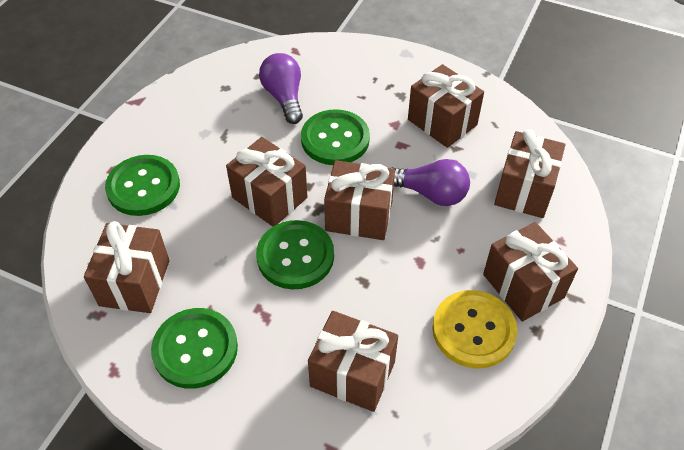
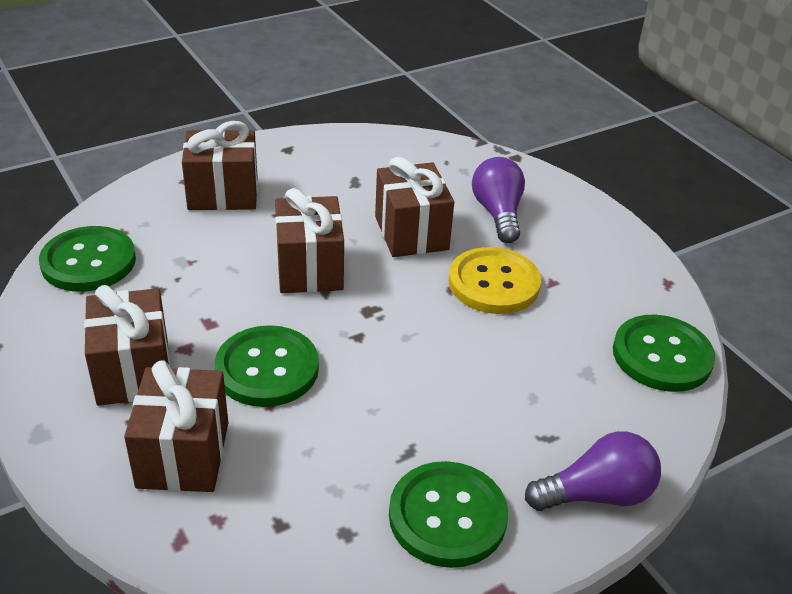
brown gift: [84,221,170,313] [226,137,307,227] [308,311,398,412] [324,160,395,240] [408,64,484,148] [483,222,578,321] [494,129,565,218] = 7 -> [84,285,170,406] [124,360,228,492] [182,121,258,210] [275,188,344,293] [375,157,454,257] = 5

